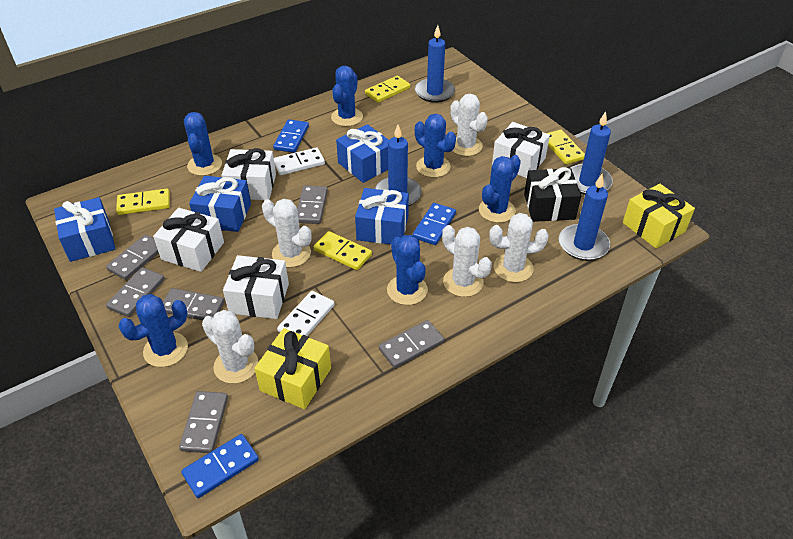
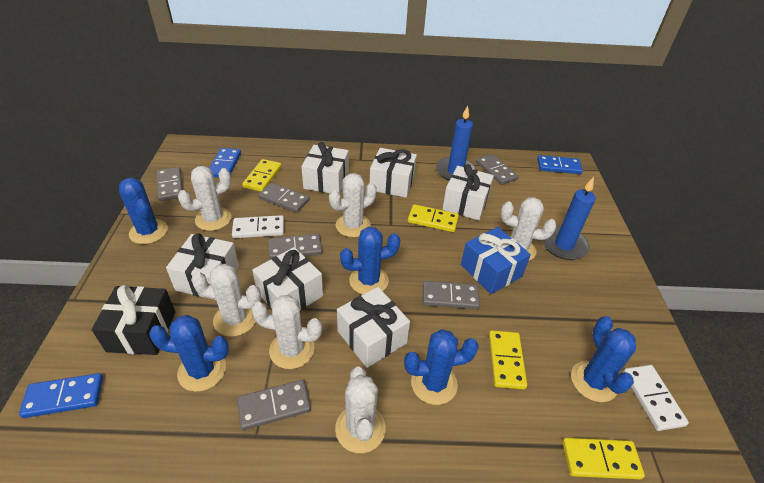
blue cactus: [118,294,188,367] [184,112,222,176] [331,66,363,126] [387,235,428,305] [415,114,456,178] [479,155,521,223] = 6 -> [119,178,168,244] [149,315,229,392] [340,227,400,295] [404,329,479,405] [571,316,636,402] = 5
blue candle: [375,125,422,206] [415,25,455,103] [559,174,610,261] [571,111,613,195] = 4 -> [436,106,476,181] [542,177,596,260] = 2
blue gift: [54,197,115,262] [189,176,251,232] [336,124,389,183] [355,188,409,245] = 4 -> [461,227,531,294] = 1
white cactus: [202,310,259,384] [262,199,312,267] [442,225,492,297] [450,94,488,156] [489,213,549,282] = 5 -> [178,166,231,231] [191,264,261,336] [251,295,322,369] [329,173,376,237] [335,367,386,453] [500,197,556,261] = 6
white gift: [153,208,224,272] [222,148,276,200] [223,255,289,319] [492,122,550,178] = 4 -> [166,233,239,300] [252,247,323,310] [301,142,349,193] [337,287,410,368] [370,148,417,198] [442,164,494,220] = 6
yellow gift: [254,328,331,409] [623,184,695,249] = 2 -> none = 0

